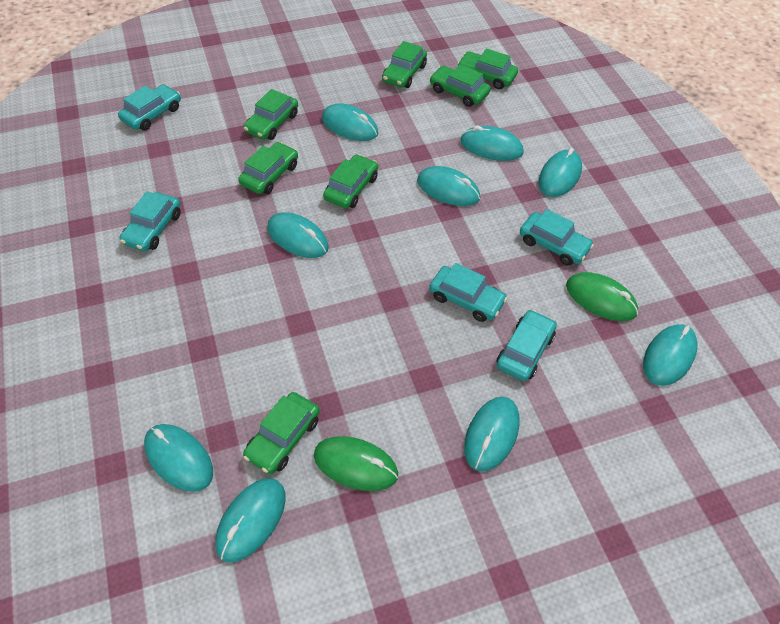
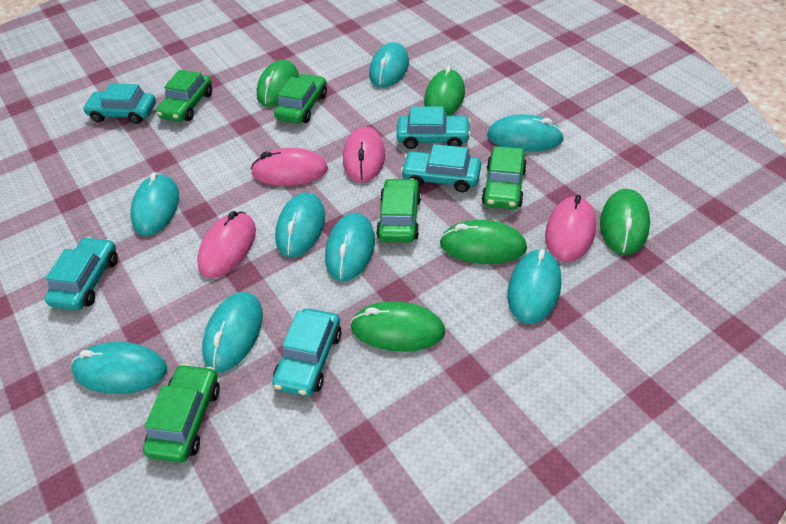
green car: [238,142,298,194] [243,89,298,140] [243,392,320,474] [323,154,378,208] [382,41,427,88] [430,64,491,107] [457,49,518,89] = 7 -> [143,364,220,463] [156,70,212,122] [274,74,327,123] [376,178,421,242] [481,146,527,209] = 5
green mouse: [314,436,398,491] [566,272,638,321] = 2 -> [257,60,299,107] [350,301,445,352] [424,66,465,116] [440,220,527,264] [600,189,650,255] = 5
pink mouse: none = 0 -> [197,211,256,278] [251,148,328,186] [343,127,385,183] [545,195,596,262] = 4
turquoise mouse: [144,424,213,492] [215,478,286,563] [267,212,328,258] [322,103,378,141] [417,166,480,206] [460,125,523,161] [464,397,520,472] [539,148,582,197] [643,324,697,386] = 9 -> [71,342,167,394] [130,172,179,236] [202,292,263,372] [275,192,325,257] [325,213,375,281] [369,42,409,88] [487,114,564,152] [507,249,561,324] = 8

